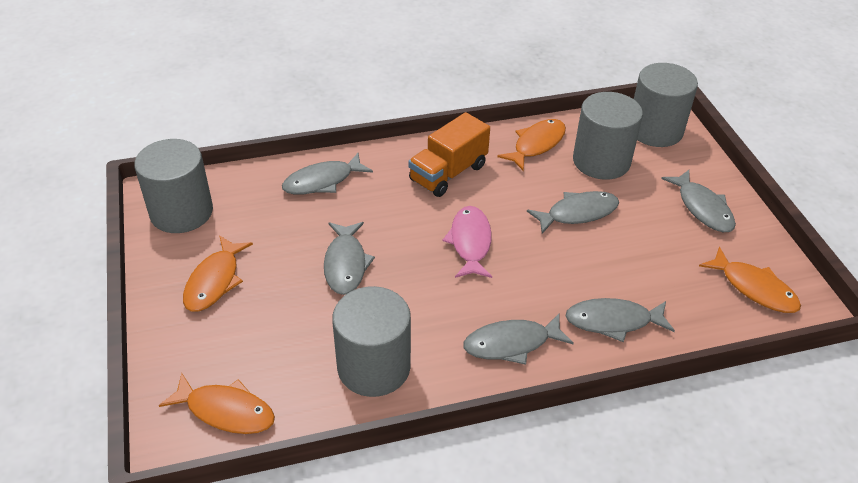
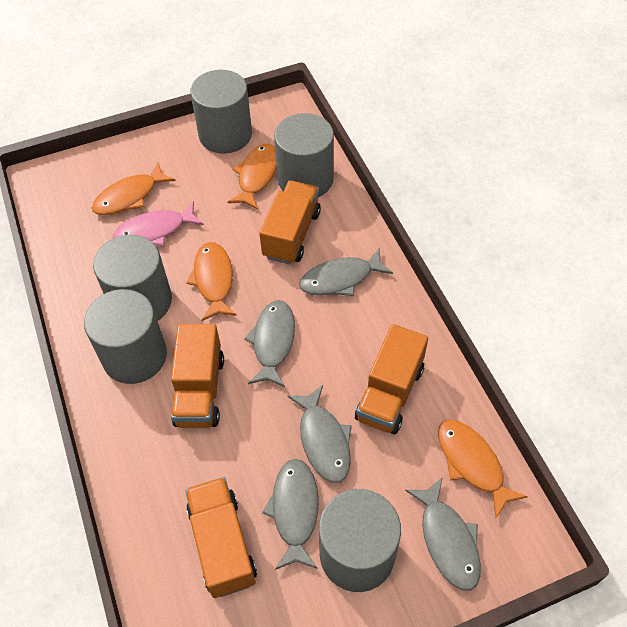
grey cylinder: [134,139,213,233] [332,286,411,397] [573,92,643,180] [634,63,698,147] = 4 -> [84,289,167,384] [93,235,172,321] [190,70,252,154] [274,113,334,197] [319,489,401,592] = 5
grey fish: [282,153,373,195] [324,222,375,295] [463,313,574,365] [527,191,619,234] [566,298,675,342] [661,170,736,232] = 6 -> [244,300,295,387] [262,459,319,570] [288,385,352,483] [299,248,393,296] [405,477,481,591] = 5
orange truck: [408,112,490,197] = 1 -> [171,324,224,428] [185,477,257,598] [259,181,321,264] [355,324,428,434] = 4

